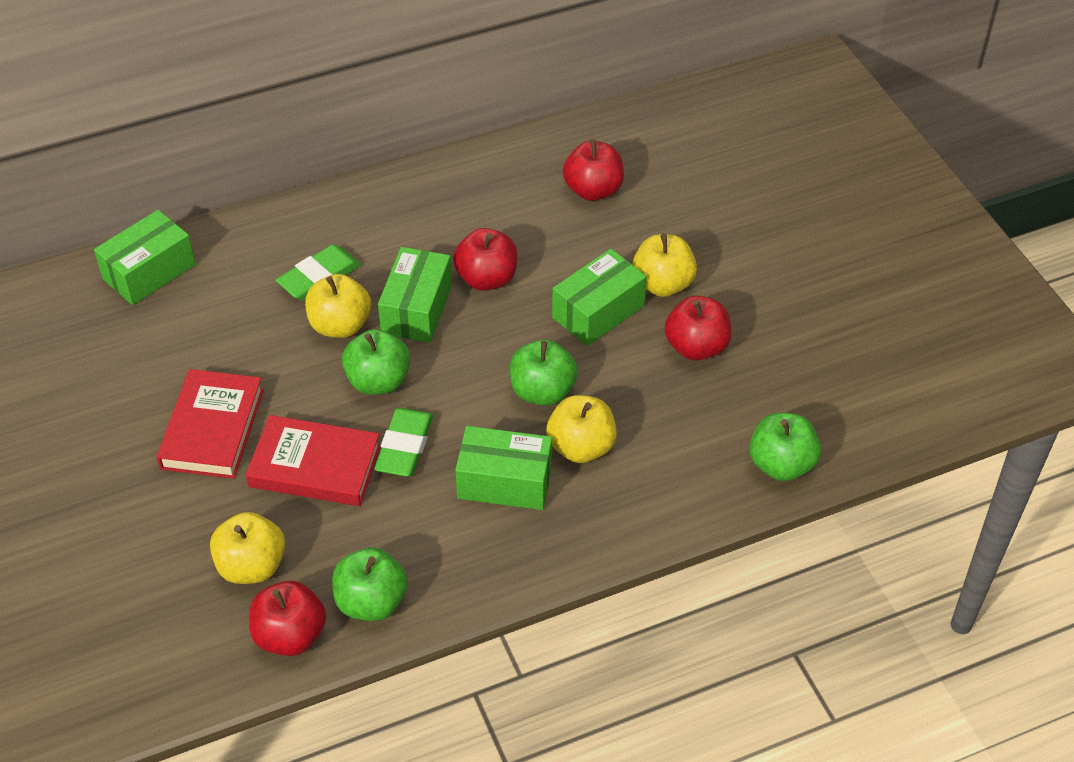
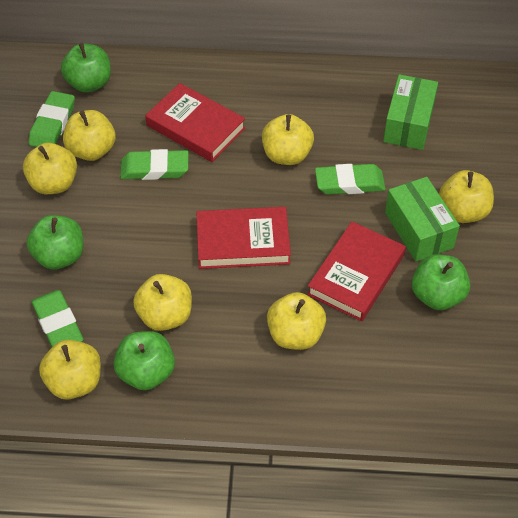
green box: [94,210,196,305] [378,247,452,343] [455,426,552,510] [552,249,647,346] = 4 -> [383,74,438,150] [385,177,460,262] = 2
green eraser: [276,245,361,301] [375,408,433,477] = 2 -> [29,91,75,147] [31,290,84,347] [120,149,188,180] [315,164,386,195] = 4
red apple: [249,581,326,656] [453,228,517,291] [563,140,624,201] [665,296,732,361] = 4 -> none = 0
red book: [156,369,264,479] [246,415,381,506] = 2 -> [145,83,245,162] [197,207,291,269] [307,221,406,322] = 3
yellow apple: [210,512,285,584] [305,274,371,338] [546,395,617,463] [632,234,697,297] = 4 -> [23,143,77,194] [39,340,101,400] [63,110,116,161] [133,274,192,331] [262,114,314,165] [267,292,326,350] [439,170,494,223] = 7

